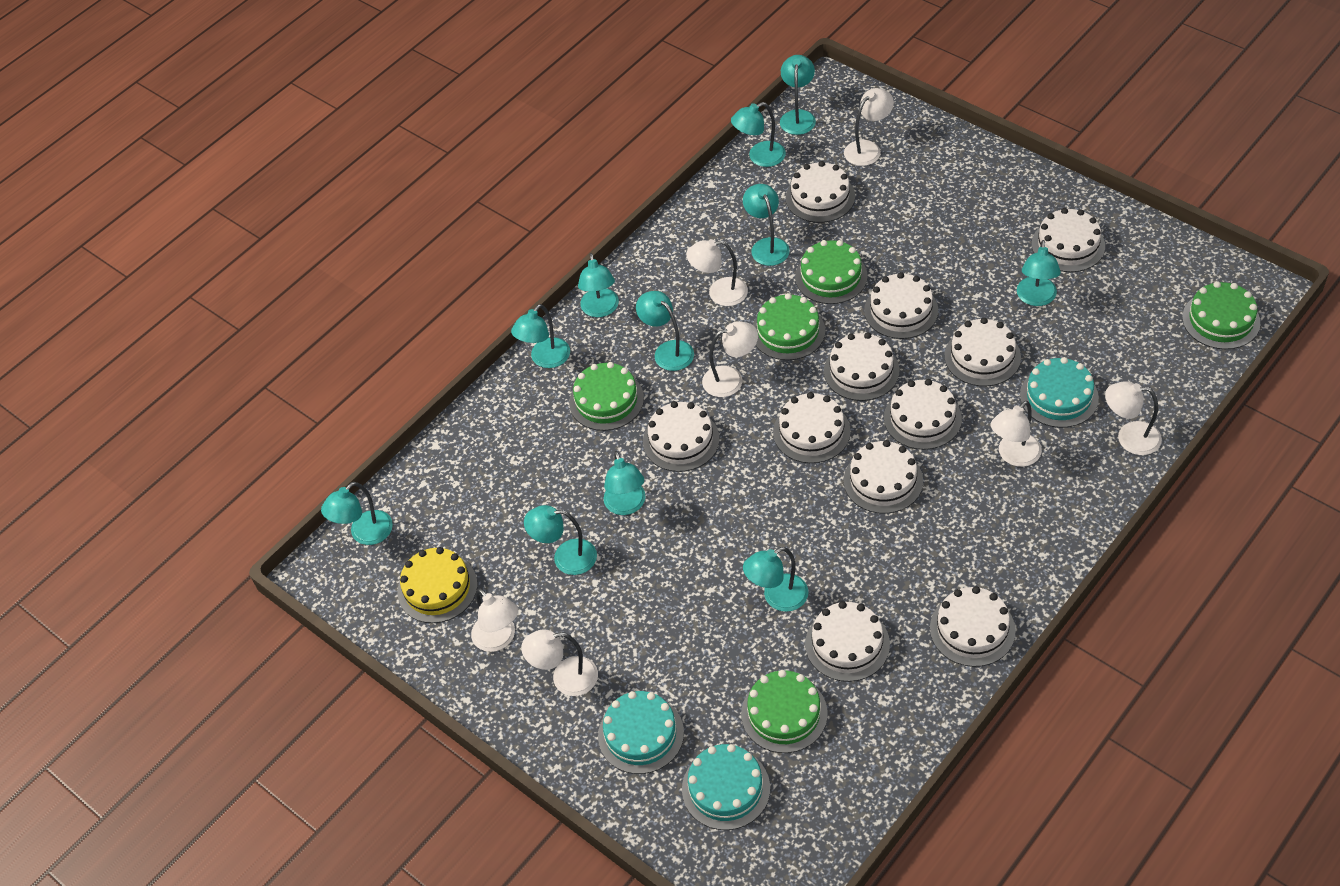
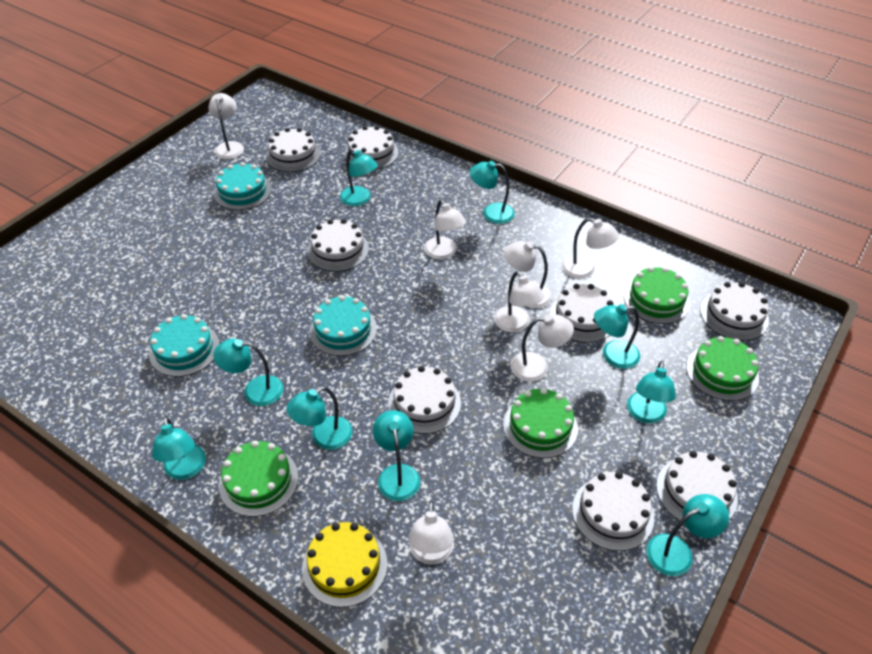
green cake: [569,362,644,431] [741,670,828,753] [753,293,825,360] [795,240,868,304] [1182,281,1260,349] = 5 -> [219,441,298,517] [503,388,578,458] [624,267,690,324] [686,336,759,401] = 4
turquoise lamp: [321,482,393,545] [511,304,570,368] [524,505,597,575] [578,253,619,317] [604,451,646,515] [636,291,694,371] [731,102,786,167] [743,184,790,266] [743,547,809,612] [780,55,816,135] [1017,240,1061,306] = 11 -> [152,416,206,480] [213,339,283,406] [286,387,352,450] [340,148,378,206] [373,410,420,501] [470,161,515,224] [594,304,640,369] [627,361,676,424] [646,494,729,576] = 9
white cake: [643,401,720,472] [773,392,851,463] [786,161,855,223] [805,601,890,682] [824,332,900,401] [844,440,923,514] [864,272,938,339] [884,379,962,450] [930,586,1016,667] [945,318,1021,386] [1032,208,1105,272] = 11 -> [266,128,321,172] [307,219,369,272] [344,126,399,170] [388,366,461,434] [550,284,614,343] [572,472,654,551] [656,451,738,521] [701,282,769,341] = 8

